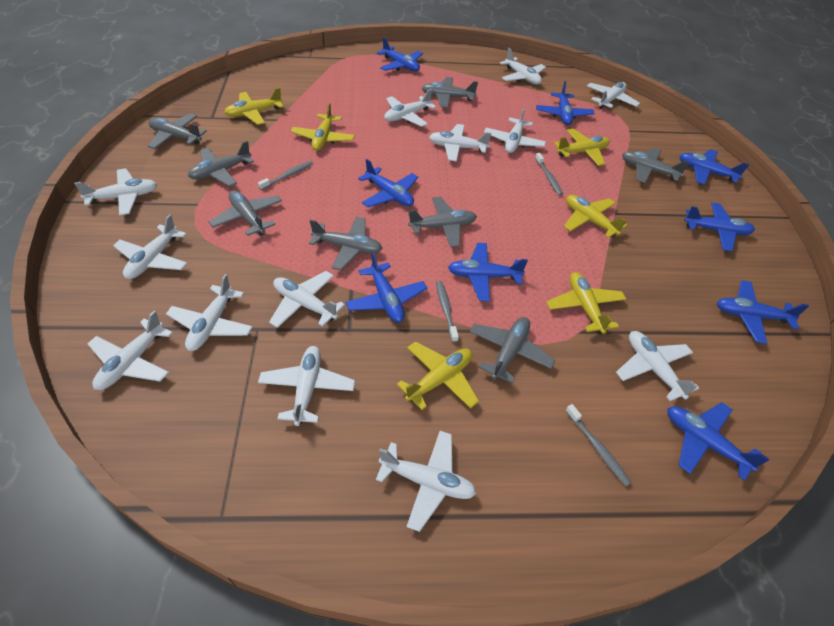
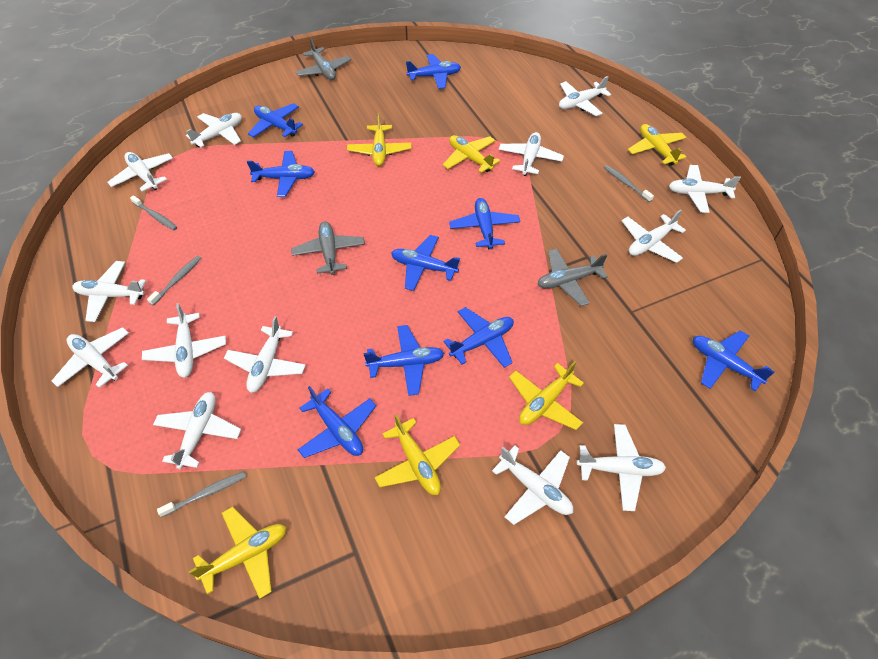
grey plane: [148,114,207,149] [188,141,254,187] [209,190,282,236] [309,217,383,270] [408,197,477,247] [422,77,478,108] [469,317,555,383] [622,148,690,183] = 8 -> [291,221,365,275] [295,38,351,80] [538,248,608,306] = 3

